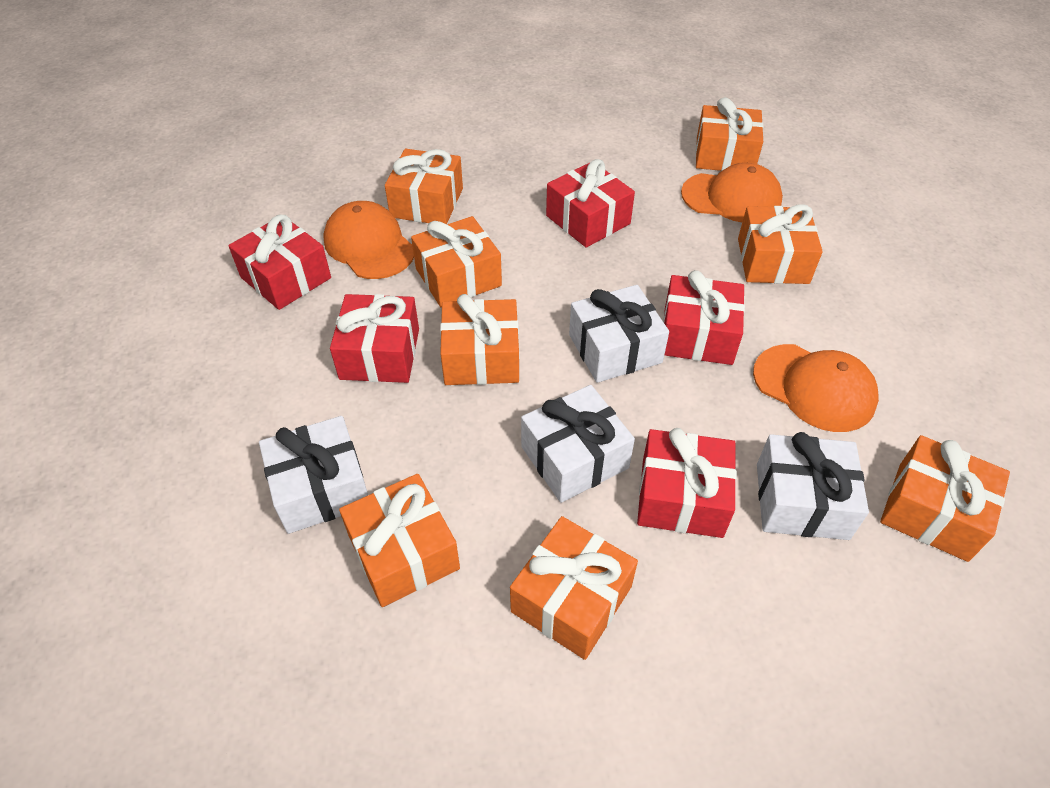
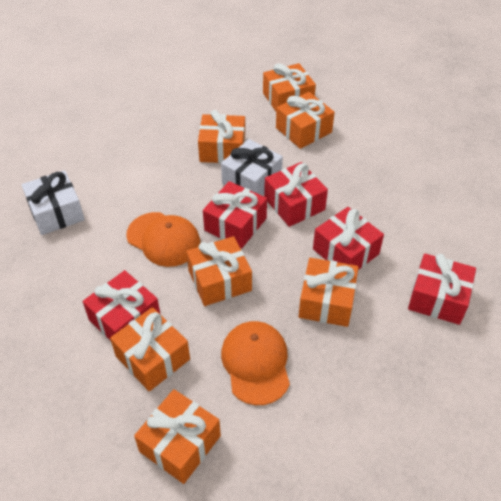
orange cap: [323,201,414,279] [681,163,783,222] [753,344,879,432] = 3 -> [126,212,200,267] [221,321,290,405] = 2
orange gift: [339,474,460,607] [385,149,463,224] [411,216,502,308] [440,294,519,385] [510,516,638,660] [696,97,763,171] [738,204,823,284] [880,435,1010,562] = 8 -> [110,307,190,391] [134,389,221,484] [186,236,252,306] [198,110,245,163] [263,63,316,111] [276,92,335,149] [298,258,358,327] = 7
white gift: [259,416,368,534] [521,385,635,503] [569,285,669,383] [757,432,869,540] = 4 -> [22,170,85,235] [221,139,283,195] = 2

